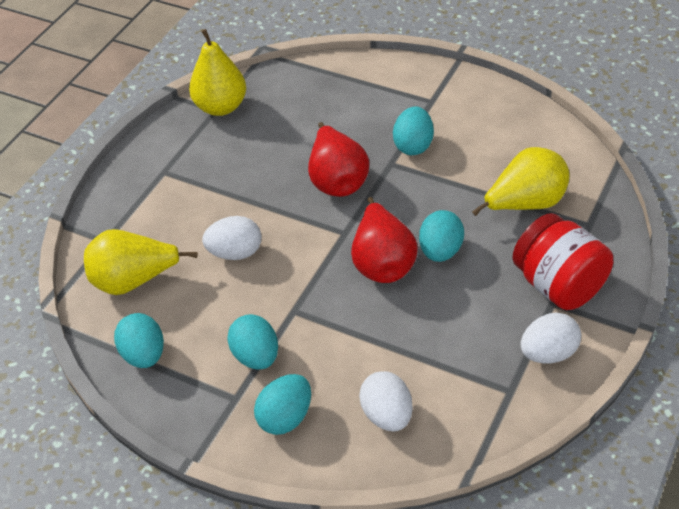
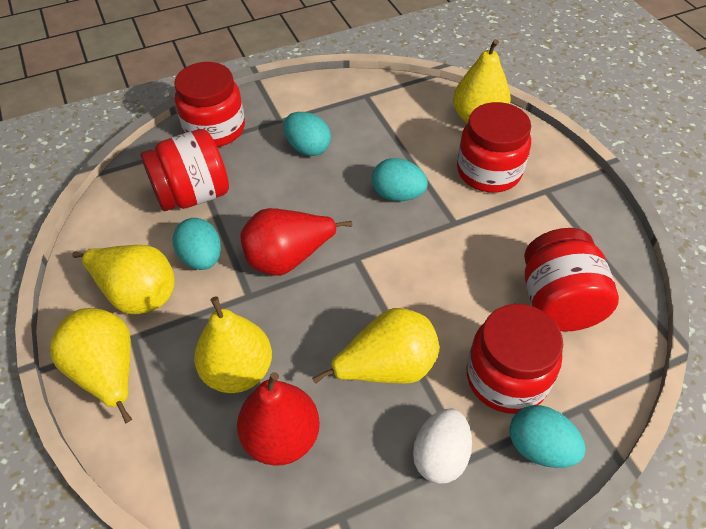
red jar: [512,213,613,310] = 1 -> [140,129,229,211] [174,62,245,147] [457,102,531,193] [467,304,563,414] [524,228,619,332] = 5
turquoise egg: [114,313,164,368] [227,314,278,370] [254,374,311,435] [393,106,434,155] [419,210,464,262] = 5 -> [173,218,221,270] [284,112,331,156] [372,158,428,201] [510,405,585,468] = 4
white egg: [202,216,261,260] [359,371,413,431] [521,313,581,364] = 3 -> [413,409,472,484] = 1
yellow pear: [84,229,198,295] [189,29,246,116] [472,147,570,216] = 3 -> [50,308,132,424] [72,245,175,314] [194,297,272,393] [312,308,439,384] [453,39,511,123] = 5

